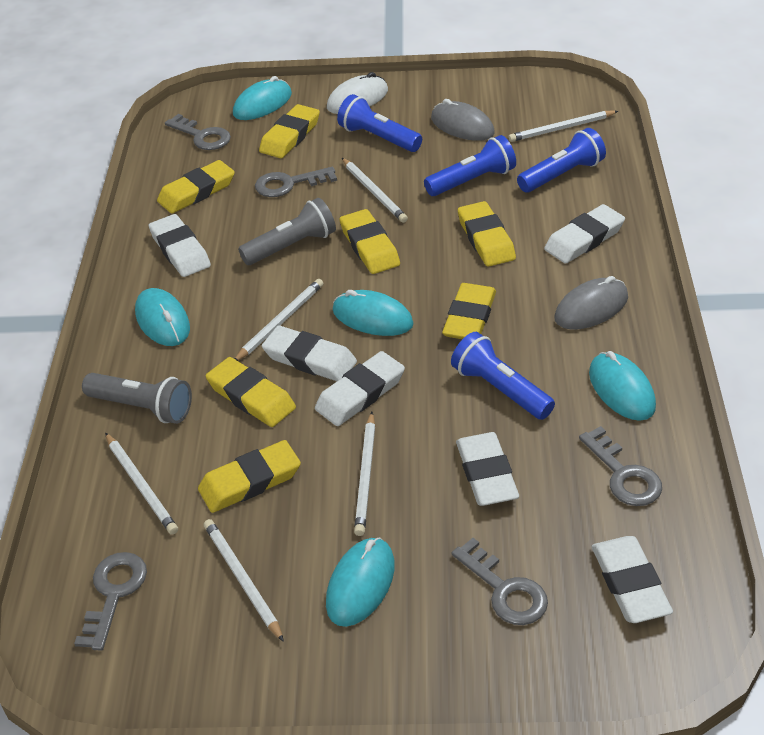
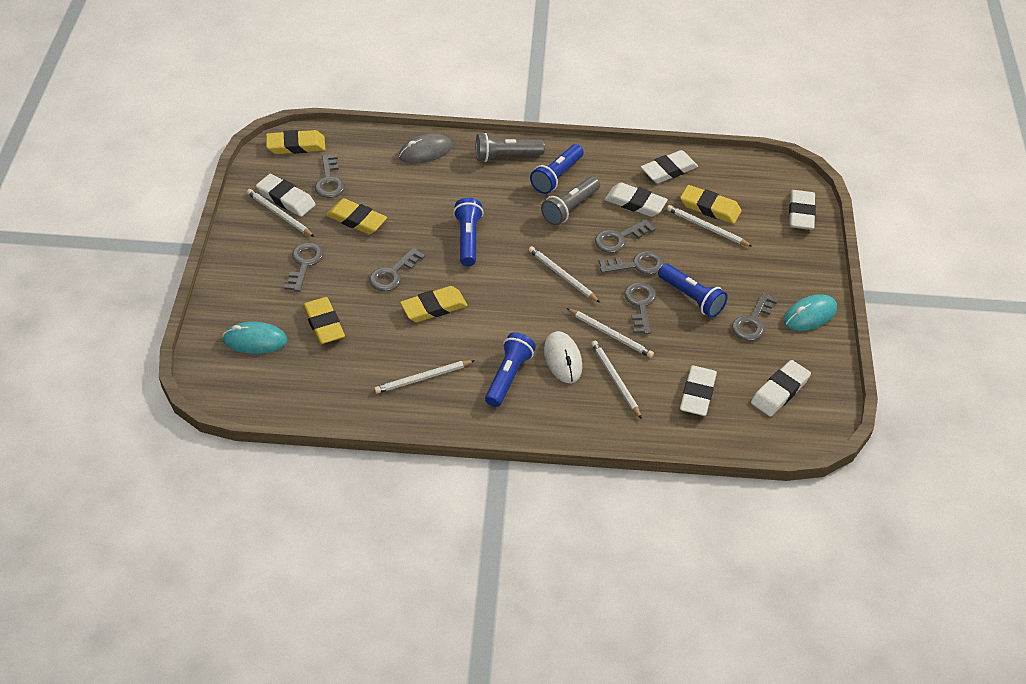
grey key: [74,552,147,651] [165,114,231,150] [255,167,337,197] [452,538,548,625] [579,426,662,506] = 5 -> [284,243,324,292] [315,154,345,198] [369,248,425,291] [595,219,655,253] [599,251,664,275] [624,282,656,334] [732,292,778,341] = 7
grey mouse: [431,99,495,141] [554,276,628,330] = 2 -> [399,133,453,164] = 1
turquoise mouse: [135,288,190,346] [233,76,292,120] [326,537,395,627] [333,290,414,336] [589,351,656,421] = 5 -> [222,321,288,354] [784,294,837,331] = 2
yellow eraser: [157,160,235,214] [198,440,301,513] [206,357,296,427] [259,104,320,158] [340,209,400,274] [442,283,496,339] [458,201,516,267] = 7 -> [266,130,326,154] [303,297,345,344] [326,198,387,234] [400,286,468,322] [680,185,742,224] = 5

